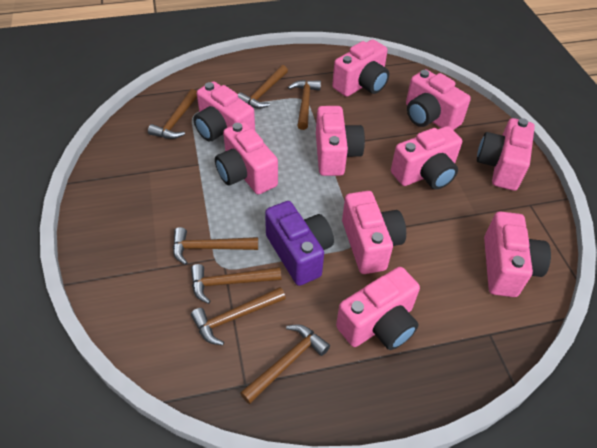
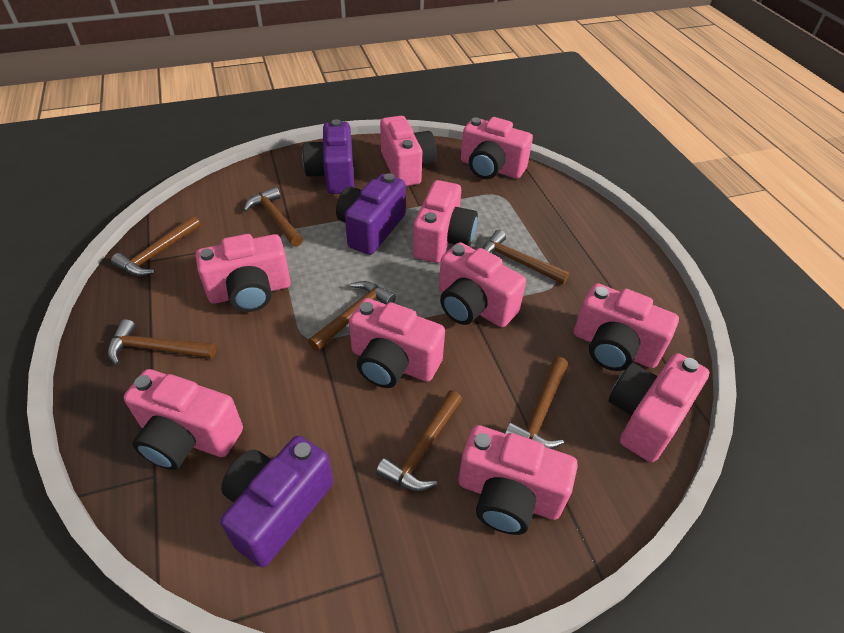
purple camera: [265,201,334,286] = 1 -> [220,436,333,567] [302,119,354,194] [336,173,406,255] = 3

